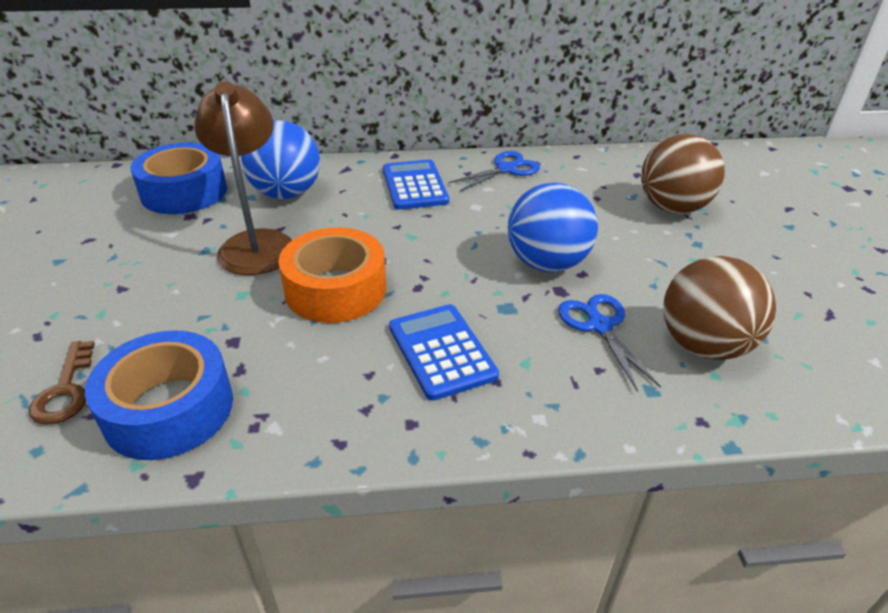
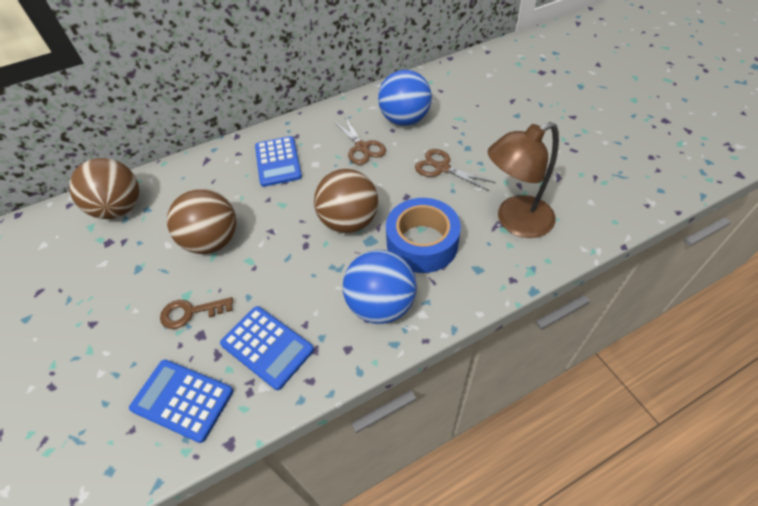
blue calculator: [383,160,449,210] [389,304,499,401] = 2 -> [129,360,233,443] [220,306,314,390] [255,136,302,187] = 3
blue scissors: [448,151,540,192] [558,294,661,392] = 2 -> none = 0
blue tape: [85,330,233,460] [130,142,227,214] = 2 -> [386,198,461,273] = 1
brown ball: [641,134,725,214] [663,256,776,360] = 2 -> [69,158,139,219] [167,189,237,254] [314,169,378,233] = 3
brown scissors: none = 0 -> [334,117,386,165] [415,149,495,191] = 2
orange tape: [278,227,386,323] = 1 -> none = 0

